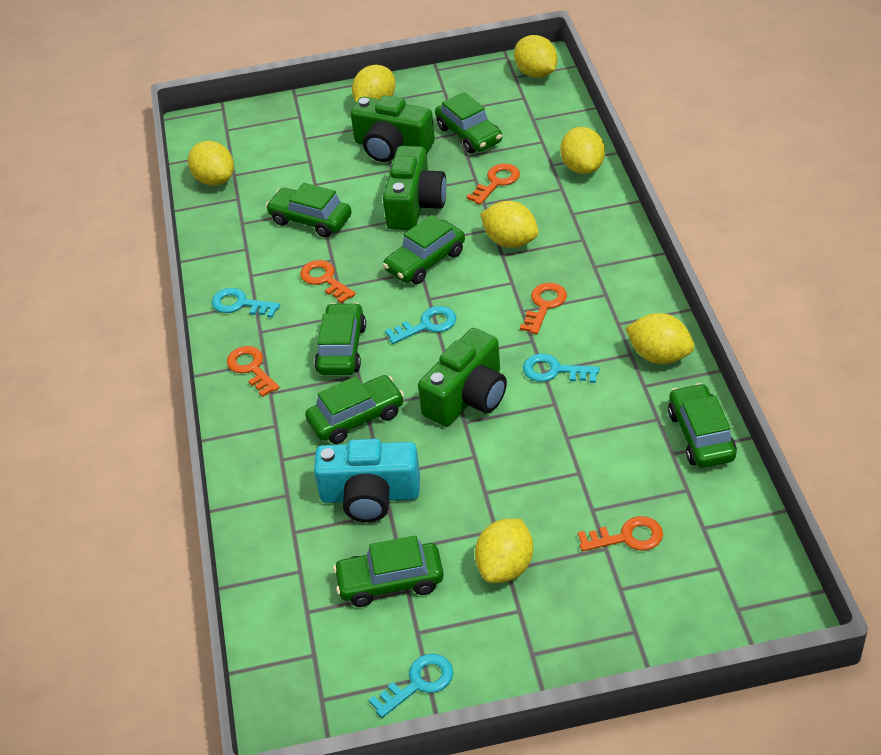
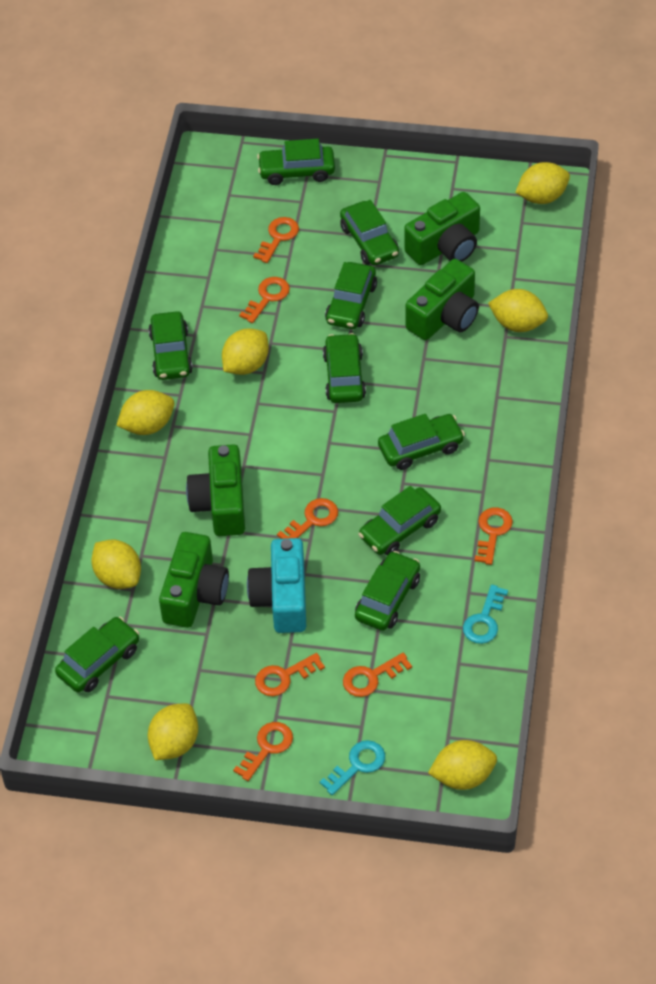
green camera: [351,95,435,162] [383,146,447,230] [418,328,507,427] = 3 -> [159,532,229,628] [186,444,245,536] [404,192,480,265] [405,259,479,340] = 4
green car: [266,183,352,237] [305,375,404,444] [314,303,366,375] [333,535,444,607] [383,215,465,284] [435,92,502,154] [668,383,737,468] = 7 -> [55,617,139,693] [148,311,193,380] [257,139,335,185] [323,333,366,403] [325,262,377,329] [340,200,399,265] [355,551,420,631] [358,486,441,555] [378,414,465,470] = 9
orange key: [227,346,279,397] [300,260,356,304] [467,163,520,205] [520,283,567,334] [578,516,663,552] = 5 -> [233,722,293,781] [239,277,290,323] [253,217,299,263] [255,653,325,696] [277,498,338,539] [343,653,412,697] [475,507,513,565] = 7
turquoise key: [211,288,280,318] [369,654,453,718] [385,306,456,344] [523,354,599,383] = 4 -> [320,740,385,795] [463,584,508,644] = 2

